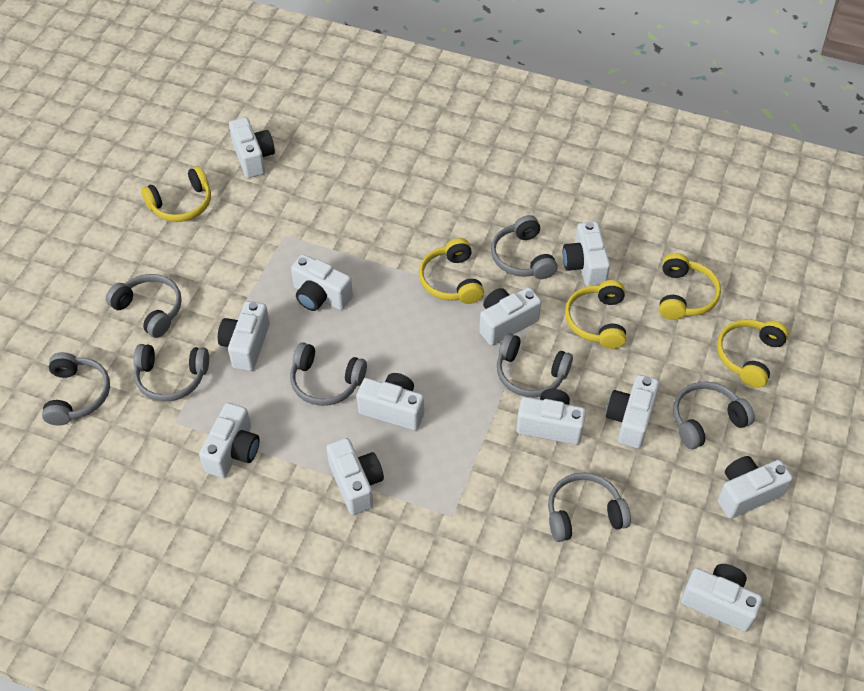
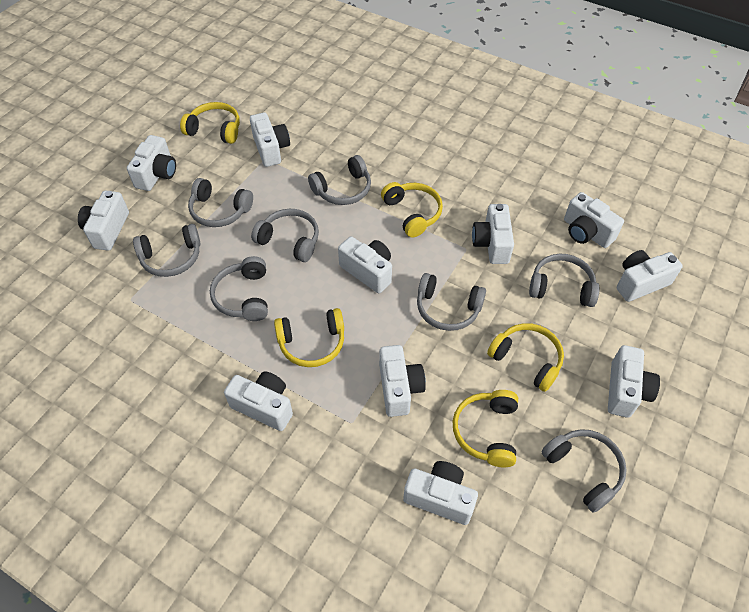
white camera: [199,403,260,478] [218,301,270,371] [229,117,275,178] [291,254,353,311] [326,438,384,515] [357,373,424,431] [479,287,541,345] [516,389,586,445] [563,222,610,287] [606,375,659,448] [681,564,762,632] [718,456,793,519] = 12 -> [78,191,129,251] [127,135,176,191] [224,371,293,431] [250,112,290,167] [338,236,392,293] [379,345,426,417] [403,461,478,525] [472,204,514,264] [564,192,624,248] [608,345,660,418] [617,250,683,302] = 11

